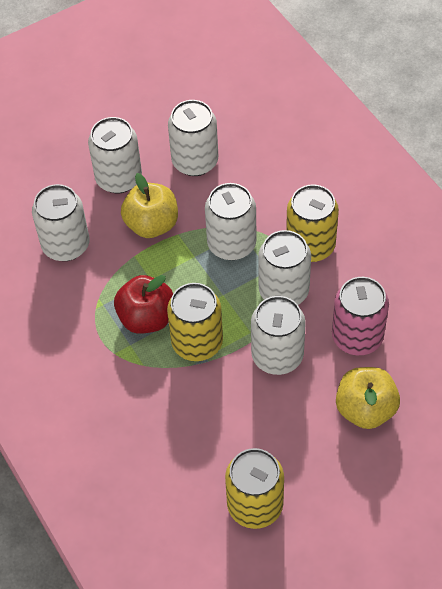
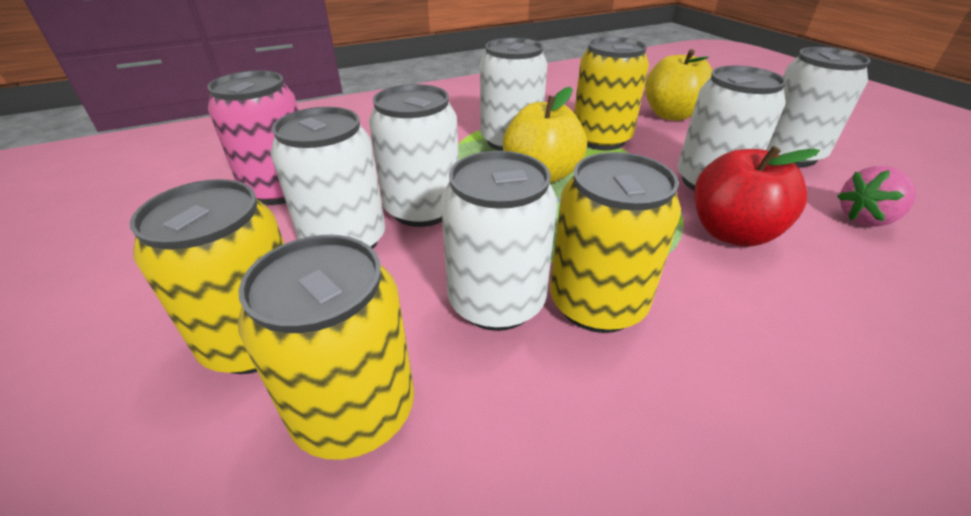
pink strawberry: none = 0 -> [837,166,916,227] = 1
yellow can: [167,283,223,361] [225,448,284,529] [286,184,339,262] = 3 -> [130,179,284,374] [238,235,414,460] [550,152,681,333] [574,37,649,150] = 4

